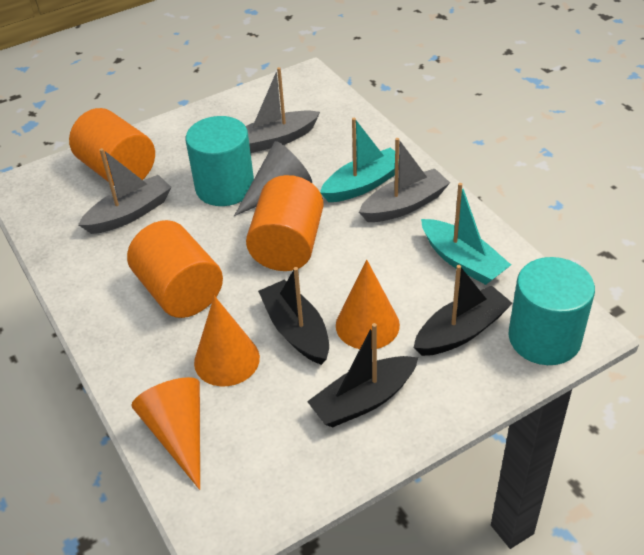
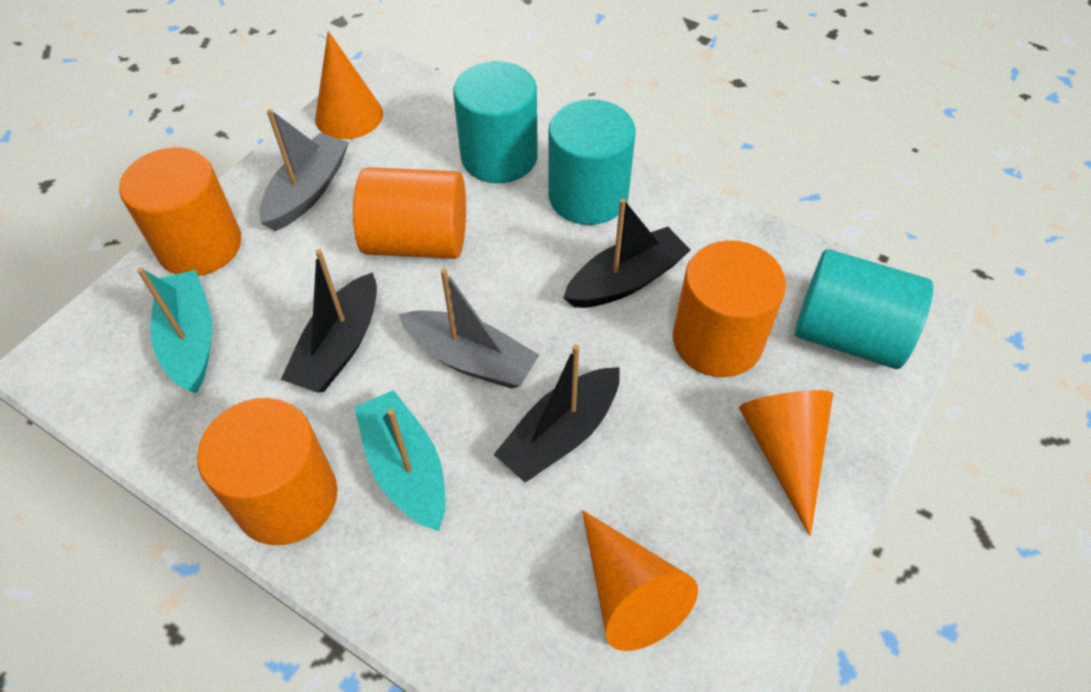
grey boat: [78,148,172,234] [246,67,320,153] [359,138,450,222] = 3 -> [259,109,349,231] [399,269,539,389] = 2
grey cone: [234,141,312,216] = 1 -> none = 0
orange cylinder: [69,108,155,185] [127,220,223,318] [246,175,324,271] = 3 -> [119,148,241,276] [197,398,338,545] [353,167,466,259] [673,240,786,377] = 4
turquoise cylinder: [186,116,254,206] [508,257,595,365] = 2 -> [453,61,538,183] [548,99,635,225] [795,249,933,369] = 3

